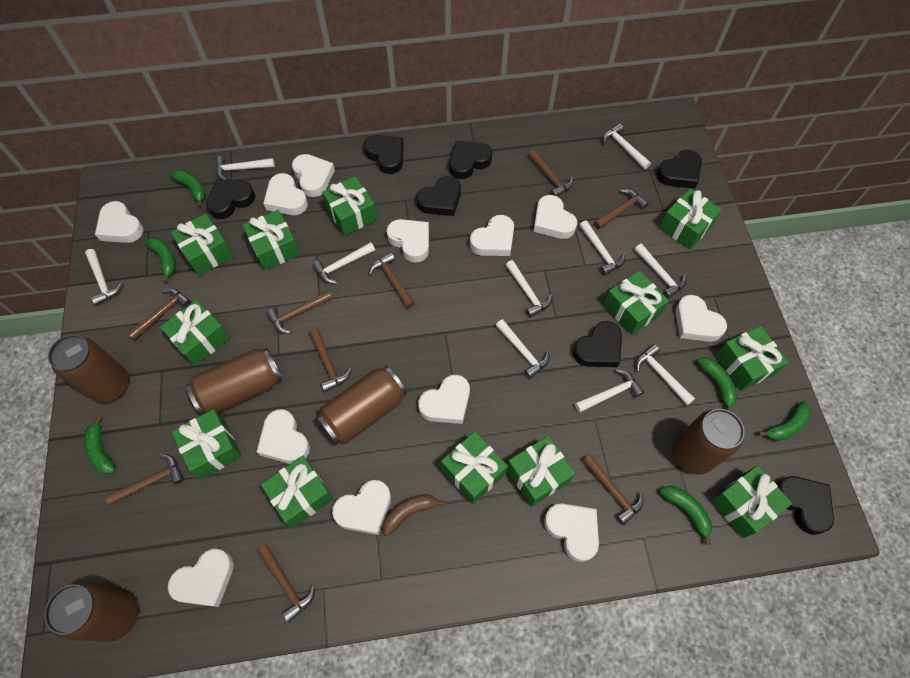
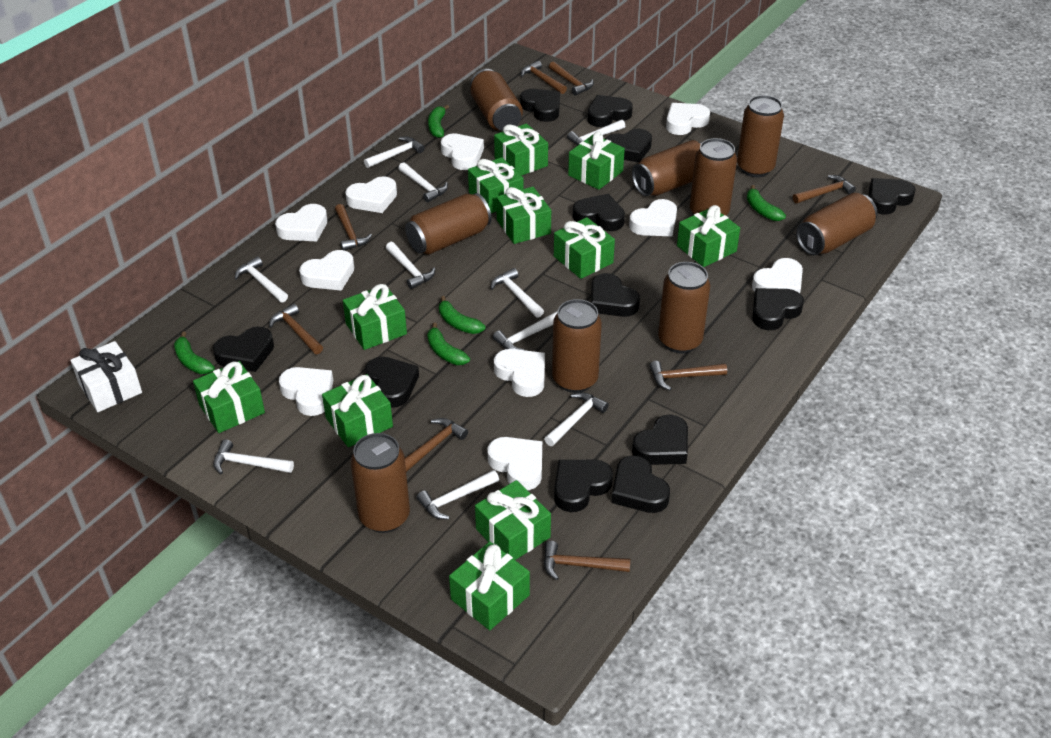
black heart: [206,179,255,219] [364,135,404,174] [416,176,461,216] [449,141,492,179] [573,321,622,367] [657,150,702,189] [777,476,834,535] = 7 -> [213,327,274,372] [365,357,419,408] [520,89,560,122] [554,460,613,512] [573,194,625,231] [587,95,633,127] [591,273,640,317] [605,129,652,163] [611,456,670,513] [632,414,688,465] [752,288,804,330] [869,178,916,214] = 12
brown banana: [382,494,445,536] = 1 -> none = 0
brown can: [44,581,139,642] [48,335,129,403] [186,347,282,415] [316,366,407,445] [673,409,745,475] = 5 -> [350,433,410,533] [405,193,491,255] [470,69,523,131] [552,299,602,393] [632,140,702,196] [658,262,710,353] [690,138,737,215] [737,95,784,177] [796,193,878,255] = 9
brown hammer: [105,454,184,505] [127,288,191,340] [257,544,315,622] [266,290,333,333] [309,329,352,392] [369,252,415,308] [528,150,573,197] [582,454,644,525] [594,189,649,230] = 9 -> [269,304,323,354] [335,204,372,251] [405,418,468,472] [521,60,567,94] [544,541,630,580] [549,61,594,96] [650,361,727,390] [793,175,856,203] = 8
green banana: [84,415,116,474] [145,237,176,283] [170,170,206,207] [660,486,712,545] [697,357,737,411] [758,401,812,441] = 6 -> [174,331,215,374] [427,322,470,365] [428,105,449,138] [439,296,485,334] [747,185,786,221] = 5
green gift: [160,300,230,366] [171,214,233,275] [172,409,242,479] [242,210,300,270] [261,456,333,529] [322,176,377,236] [441,431,508,504] [507,436,575,507] [603,271,669,335] [659,188,722,249] [711,465,792,538] [716,326,789,391] = 12 -> [193,361,265,433] [322,374,393,447] [343,284,407,350] [449,542,530,630] [468,157,524,213] [475,480,551,560] [494,124,548,176] [496,187,551,244] [554,217,615,279] [568,131,625,190] [677,205,740,267] = 11
white gift: none = 0 -> [70,341,142,412] = 1
white heart: [95,201,144,243] [168,549,234,607] [257,409,310,464] [263,173,308,215] [292,154,335,197] [332,480,391,535] [387,219,429,262] [418,375,470,424] [470,215,514,256] [534,195,577,239] [544,504,599,562] [675,295,727,342] = 12 -> [275,204,327,241] [279,367,333,416] [299,250,354,291] [345,176,397,213] [441,133,484,170] [487,437,542,490] [494,349,545,397] [629,199,677,236] [666,103,710,135] [752,258,803,293] = 10

